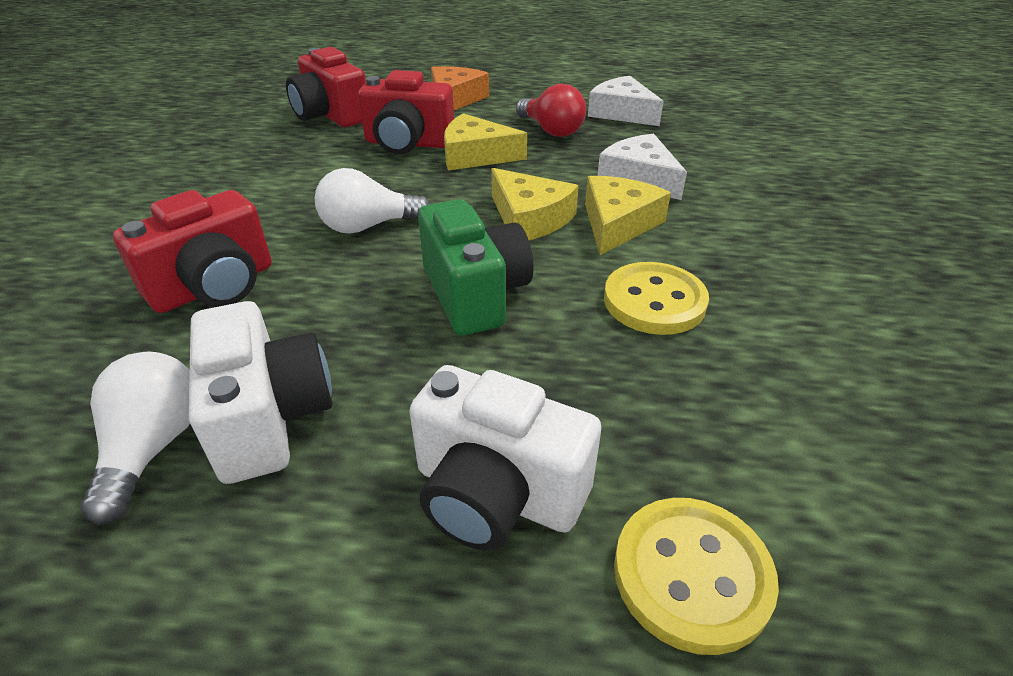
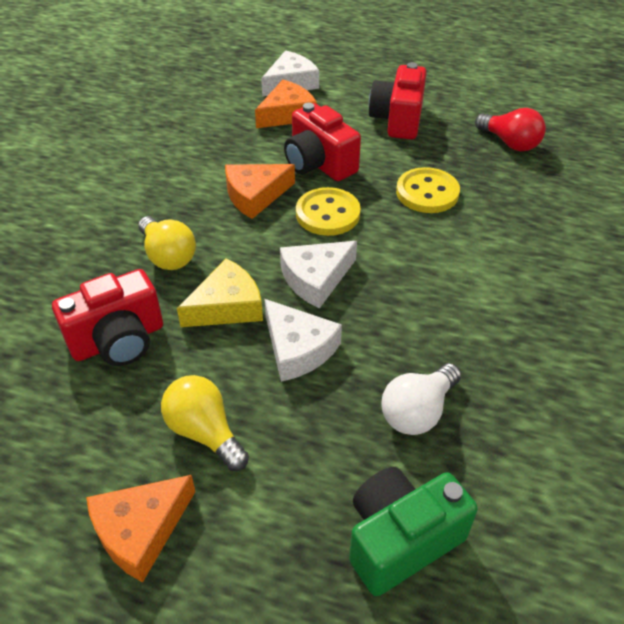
orange cheese: [431,66,489,110] = 1 -> [86,475,196,583] [225,164,295,219] [255,80,317,128] = 3
white camera: [189,301,332,484] [409,365,601,551] = 2 -> none = 0
white cheese: [588,76,664,126] [597,134,687,200] = 2 -> [261,50,319,96] [264,299,342,382] [280,241,357,308] = 3
white light bulb: [80,352,190,525] [315,168,430,234] = 2 -> [381,363,461,435] = 1
yellow cheese: [444,113,527,170] [491,168,579,240] [585,176,671,255] = 3 -> [177,258,263,327] = 1
yellow light bulb: none = 0 -> [138,216,196,270] [161,375,249,471] = 2

